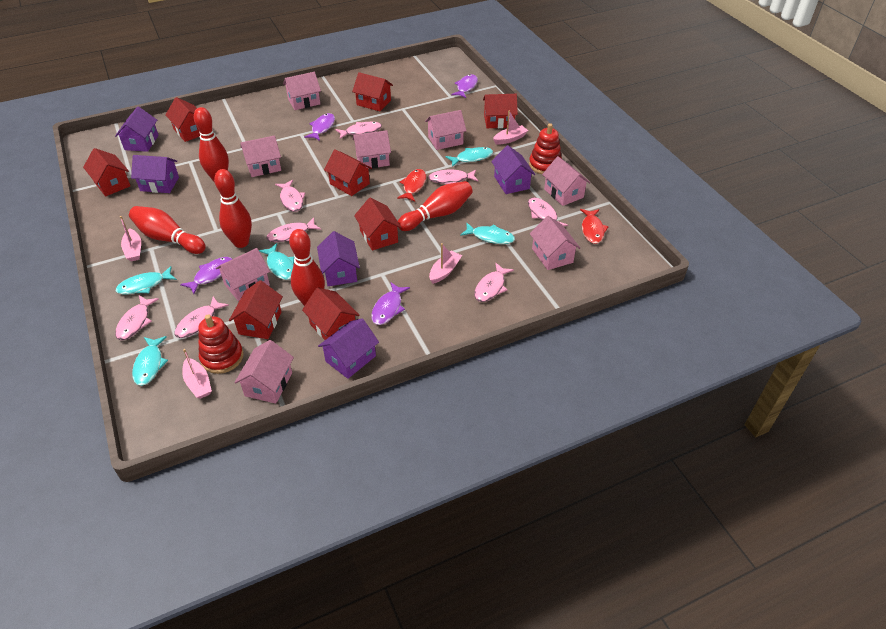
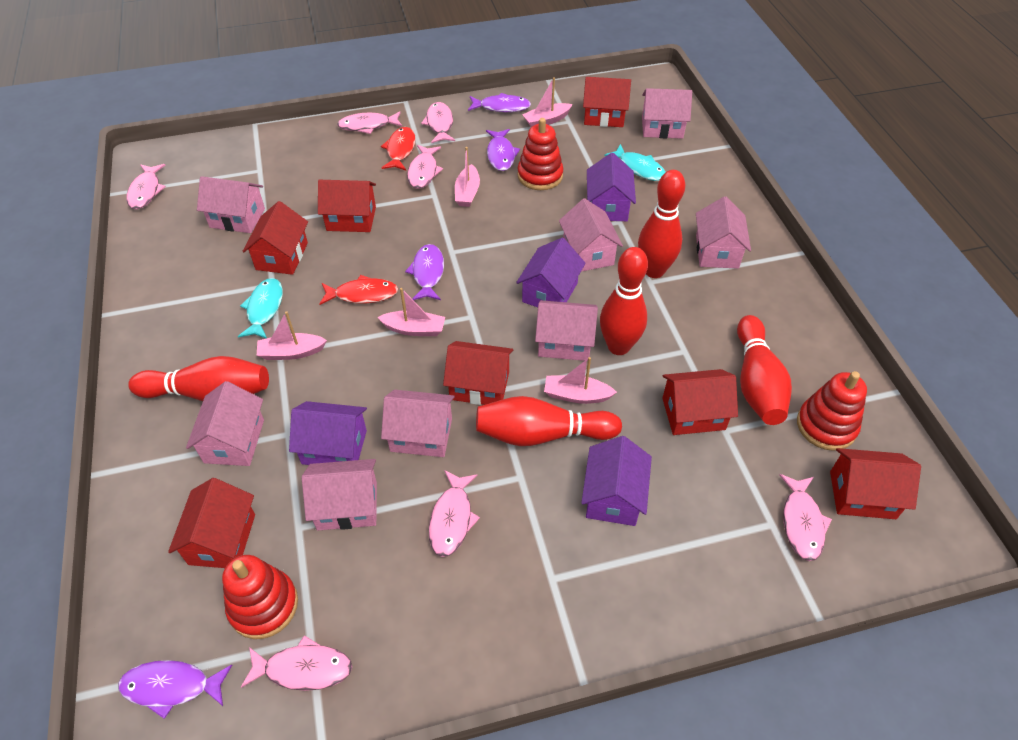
pink boat: [120,216,141,262] [182,349,212,399] [429,243,462,284] [493,110,528,145] = 4 -> [257,311,327,360] [377,288,445,336] [455,147,480,207] [522,77,572,127] [544,357,617,404] = 5
pink fish: [115,296,159,340] [174,296,229,338] [266,218,321,242] [275,180,305,212] [335,122,382,139] [428,170,478,184] [474,263,514,302] [528,197,568,226] = 8 -> [127,164,166,209] [241,635,352,691] [337,111,402,134] [407,145,443,189] [421,102,455,143] [429,470,480,557] [779,474,832,561] = 7
purple house: [115,106,159,152] [131,155,179,193] [317,231,360,286] [318,318,379,379] [491,145,535,194] = 5 -> [289,401,367,465] [516,238,586,307] [581,436,652,526] [587,153,636,221] = 4
red house: [83,148,130,196] [165,97,200,142] [229,280,283,339] [302,287,360,340] [324,149,372,196] [352,72,393,111] [354,198,402,251] [483,94,518,128] = 8 -> [168,478,255,568] [243,201,308,275] [318,180,376,232] [443,341,513,405] [583,77,631,127] [662,369,738,435] [830,448,921,519] = 7
red stacking toy: [198,314,243,374] [529,123,562,174] = 2 -> [222,555,298,639] [517,118,564,190] [797,371,867,451] = 3
turquoise fish: [116,266,177,294] [132,336,168,386] [259,243,294,280] [446,147,493,167] [460,222,515,244] = 5 -> [238,278,283,338] [605,144,665,181] = 2

